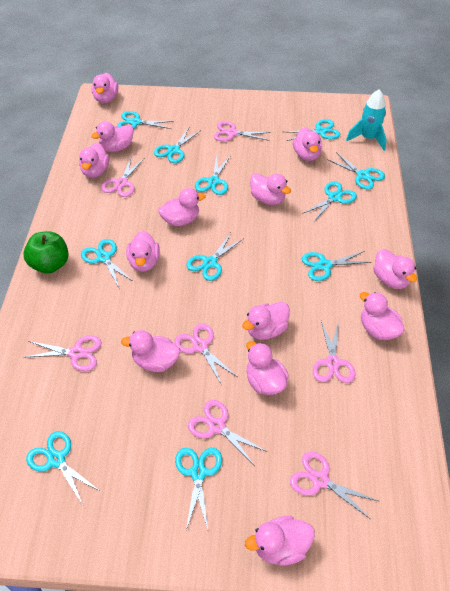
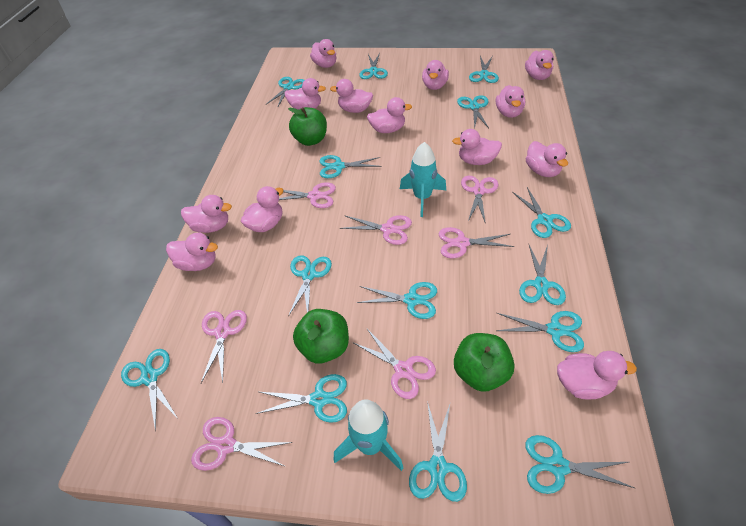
green apple: [23,231,69,274] = 1 -> [288,107,327,146] [293,309,349,364] [454,333,514,392] = 3
turquoise rocket: [346,89,387,151] = 1 -> [334,399,403,471] [400,142,446,217] = 2
turquoise scissors: [26,431,101,505] [81,239,134,288] [117,111,174,129] [154,128,201,163] [175,448,222,530] [186,233,243,281] [195,155,230,195] [284,119,340,141] [302,181,357,222] [302,251,371,281] [327,152,385,189] = 11 -> [121,349,177,431] [255,374,347,423] [267,77,305,106] [288,255,332,317] [319,155,382,178] [357,282,437,319] [359,53,388,79] [409,401,467,502] [457,95,489,128] [469,56,499,83] [496,311,584,352] [512,187,571,238] [519,245,566,305] [525,435,634,494] = 14

